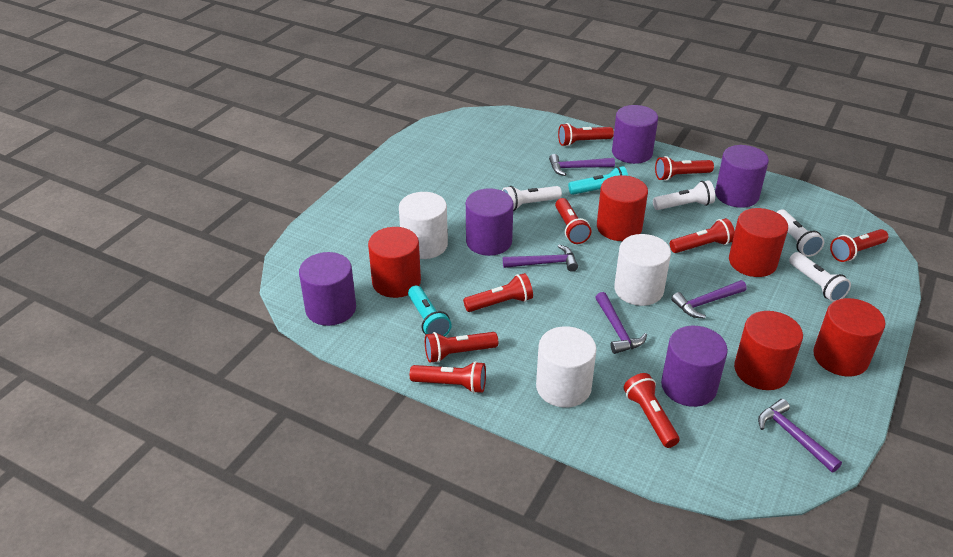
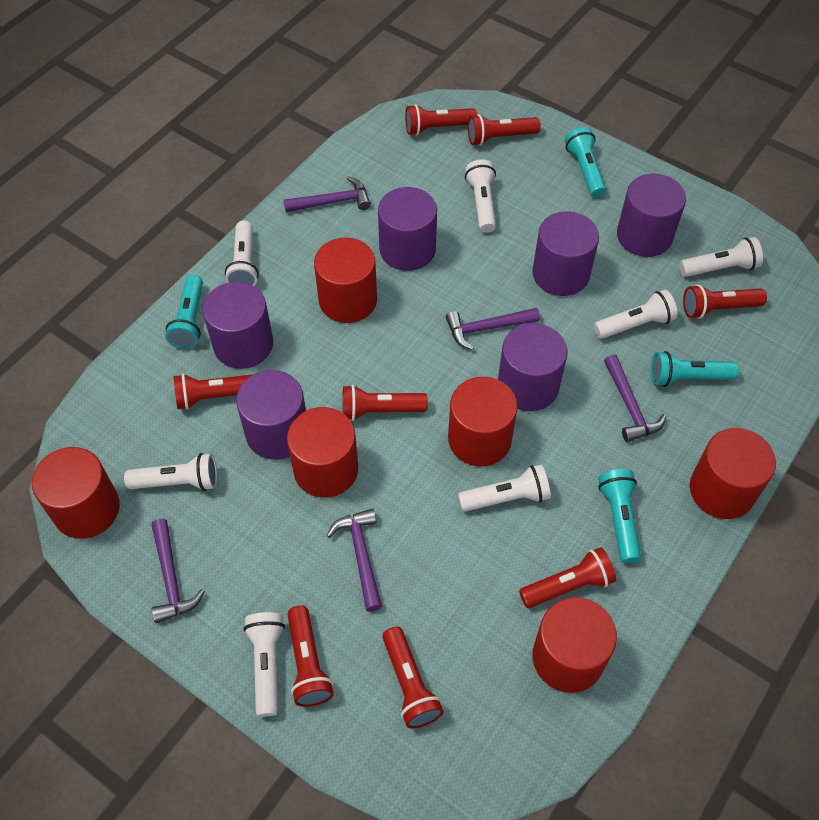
purple cylinder: [299,252,356,326] [466,188,513,256] [612,105,658,164] [661,326,728,407] [715,145,769,208] = 5 -> [203,282,273,369] [236,370,306,460] [378,187,437,271] [498,323,567,411] [532,211,599,296] [617,174,686,257] = 6
red cylinder: [368,227,421,298] [597,175,648,241] [729,208,788,277] [734,311,803,390] [813,298,886,376] = 5 -> [32,447,120,539] [287,407,358,498] [314,237,377,323] [448,377,518,466] [533,597,617,693] [690,428,776,519] = 6
red flashlight: [410,361,486,393] [425,332,498,363] [463,273,533,312] [555,198,591,244] [558,123,614,146] [624,373,680,448] [655,156,714,181] [670,218,735,253] [830,229,888,262] = 9 -> [173,374,254,409] [287,605,334,707] [342,385,428,421] [382,627,444,729] [405,104,477,136] [468,114,541,146] [519,547,616,608] [683,285,767,319] = 8
turquoise flashlight: [408,285,452,337] [568,166,628,195] = 2 -> [165,275,203,349] [565,127,606,198] [598,469,641,563] [651,351,739,387] = 4
white cylinder: [399,192,448,259] [536,326,597,408] [614,234,671,306] = 3 -> none = 0
white flashlight: [502,186,562,211] [653,180,715,210] [777,210,824,257] [789,252,851,302] = 4 -> [124,453,217,491] [225,220,259,286] [244,612,285,717] [458,465,551,512] [465,159,496,233] [594,290,677,339] [680,237,763,277] = 7

